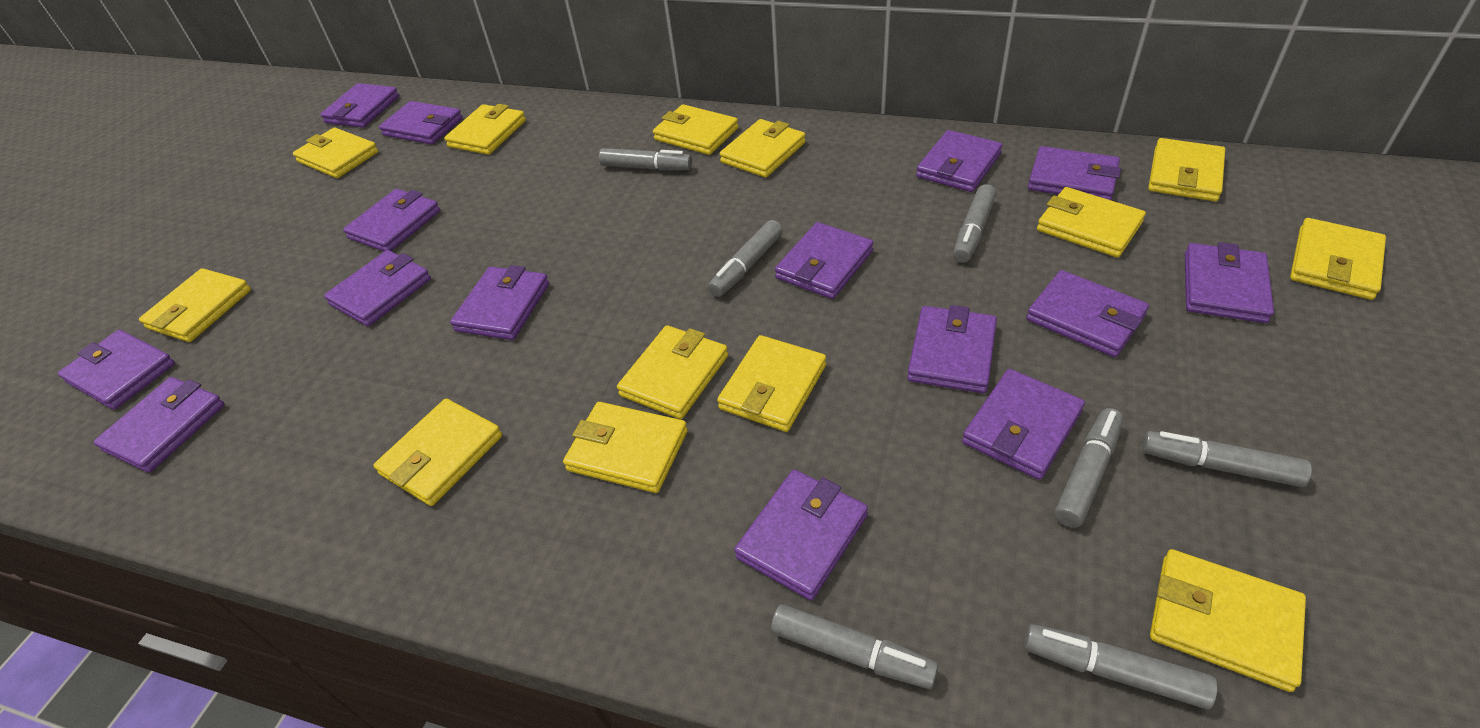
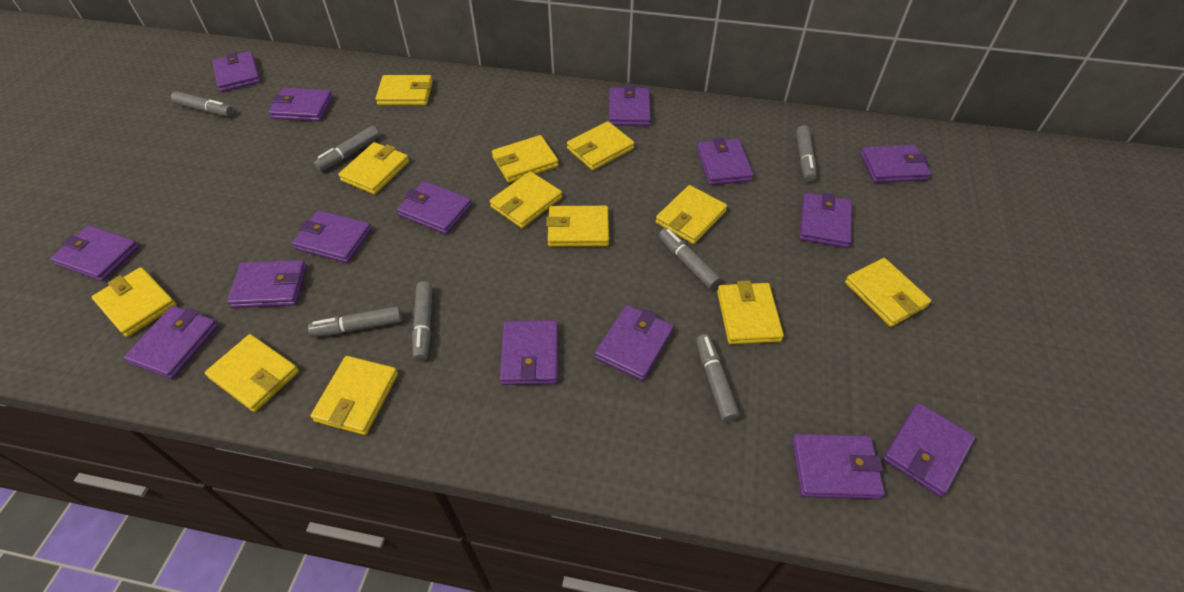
yellow wallet: [139,268,251,342] [293,128,378,178] [373,399,502,506] [444,104,526,155] [563,402,688,493] [617,325,728,419] [653,104,739,155] [717,335,826,432] [720,119,805,178] [1037,187,1146,258] [1148,138,1225,201] [1150,549,1306,692] [1290,218,1386,300] = 13 -> [92,267,177,337] [205,334,299,412] [310,356,398,435] [338,142,409,195] [375,75,433,105] [490,171,562,228] [492,135,559,183] [546,206,609,247] [567,121,634,170] [656,185,727,244] [717,280,784,344] [845,258,931,327] = 12

